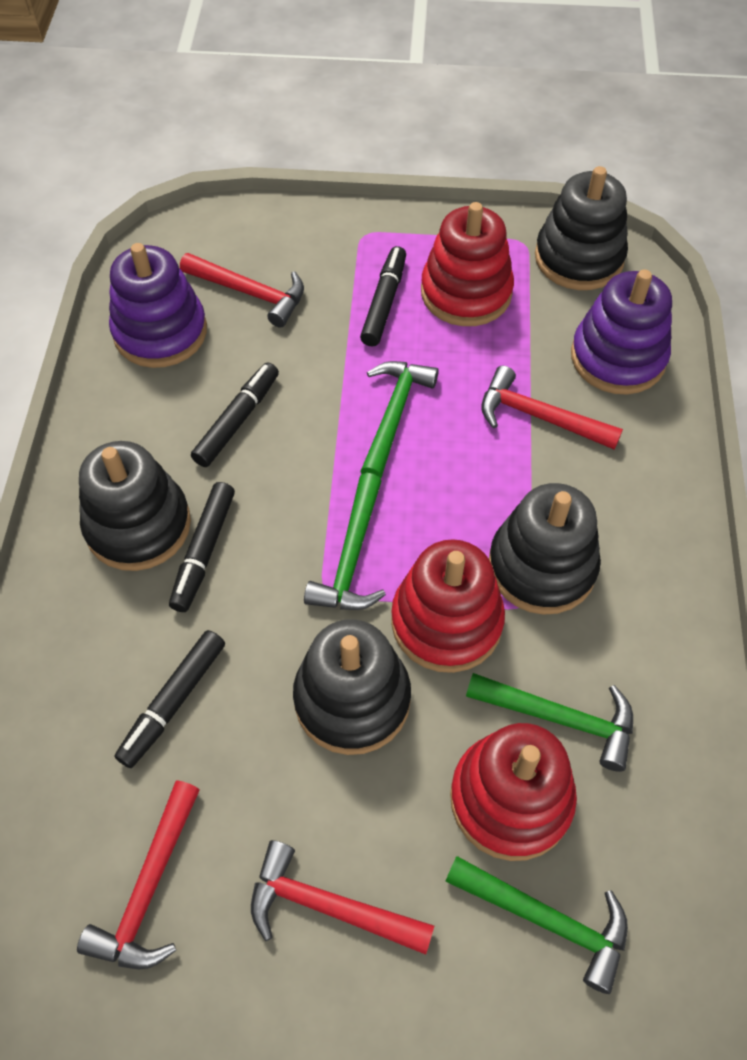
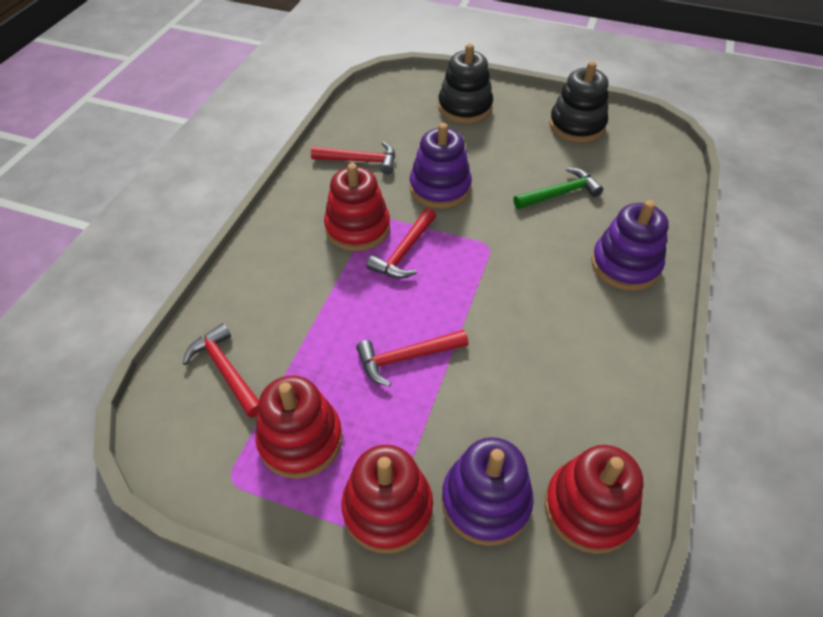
black marker: [114,630,225,768] [169,482,235,612] [191,362,279,467] [360,246,406,346] = 4 -> none = 0
black stacking toy: [79,441,191,571] [293,619,411,755] [489,483,601,615] [535,166,628,290] = 4 -> [438,44,493,123] [549,61,608,143] = 2
green hammer: [304,473,386,610] [360,361,439,479] [445,856,628,994] [466,673,633,772] = 4 -> [513,167,603,209] = 1
purple stacking toy: [109,243,207,368] [571,270,672,395] = 2 -> [410,123,472,209] [442,437,534,546] [591,200,669,291] = 3
red stacking toy: [391,539,505,673] [421,202,514,326] [450,723,577,861] = 3 -> [256,375,343,479] [324,163,390,251] [341,445,433,554] [545,445,644,554] = 4

